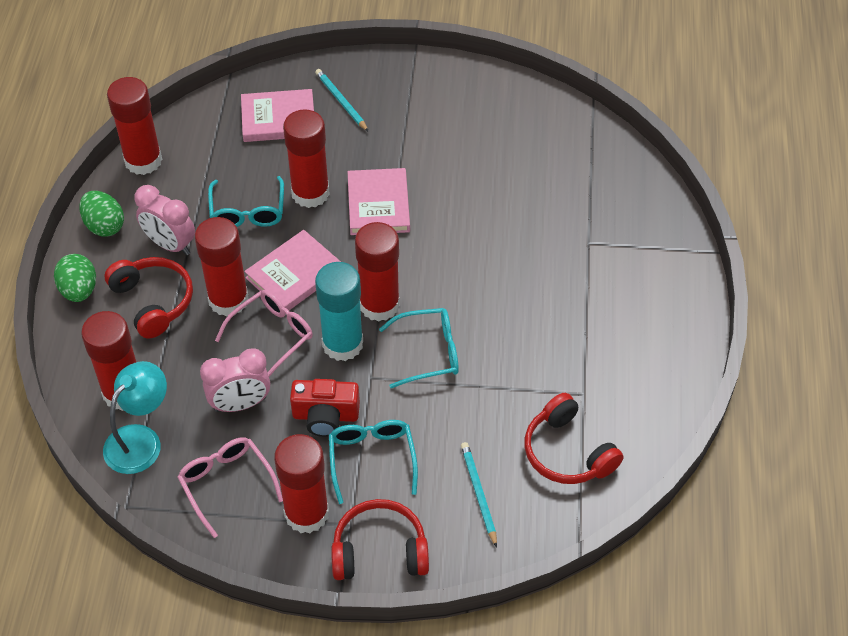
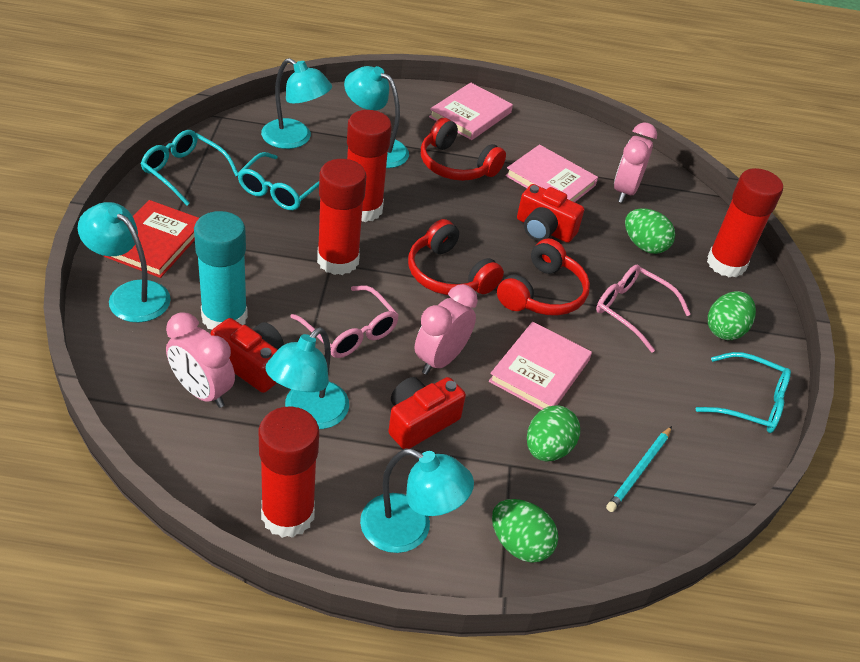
green egg: [54,254,96,302] [79,191,124,237] = 2 -> [492,499,558,563] [527,405,580,462] [625,208,675,254] [708,291,756,340] = 4
pink clock: [134,185,195,255] [200,348,270,412] = 2 -> [166,312,235,408] [415,284,478,375] [614,122,657,203] = 3
red book: none = 0 -> [103,200,199,278] = 1
red camera: [290,379,360,437] = 1 -> [211,318,284,393] [388,377,466,449] [517,184,584,243] = 3
red glue stick: [81,311,136,411] [107,77,162,175] [195,217,249,317] [274,434,329,534] [283,109,330,208] [355,222,400,322] = 6 -> [258,406,319,538] [317,159,366,275] [347,110,392,222] [707,168,783,277] = 4
turquoise lamp: [103,361,167,474] = 1 -> [78,202,171,323] [261,58,332,149] [265,327,349,429] [344,66,409,168] [360,449,474,553] = 5
turquoise pencil: [315,69,369,132] [461,442,497,548] = 2 -> [606,426,672,512] = 1

